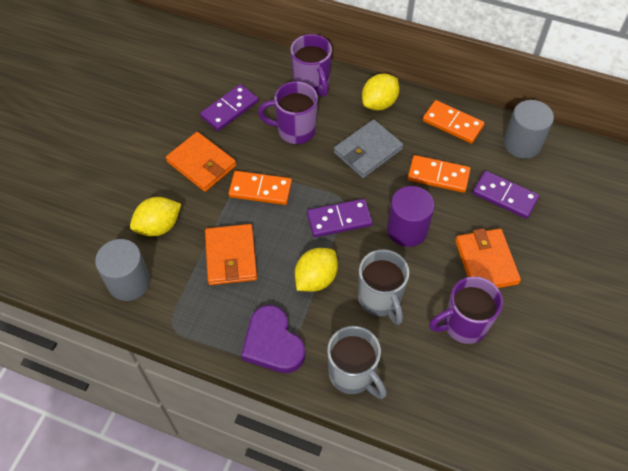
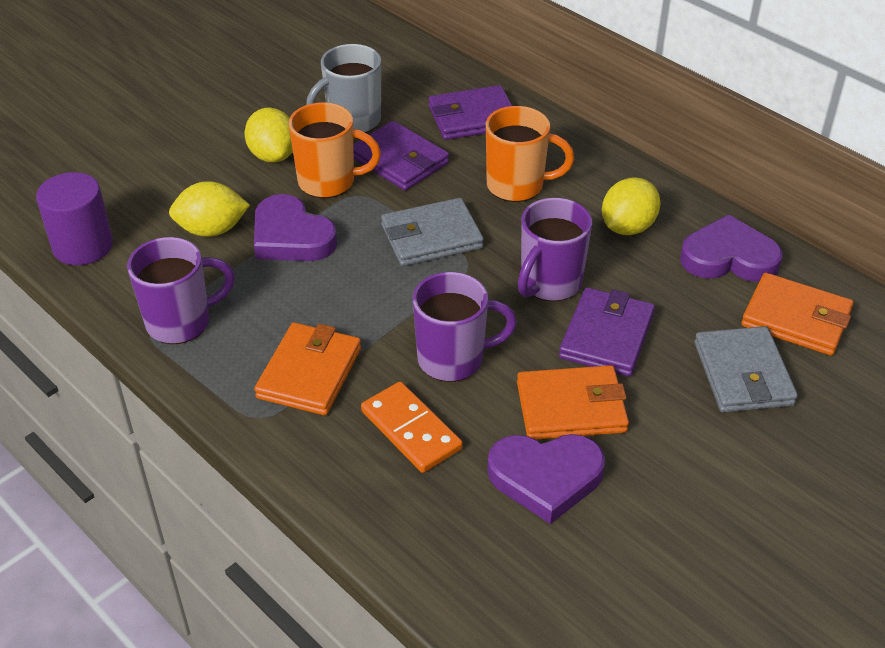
grey cylinder: [95,239,150,301] [504,100,554,159] = 2 -> none = 0
grey mug: [327,326,387,399] [358,249,409,325] = 2 -> [306,44,381,133] = 1
grey wallet: [334,119,403,178] = 1 -> [381,198,484,266] [694,326,798,413] = 2
orange domino: [228,171,292,205] [408,155,471,193] [423,100,484,144] = 3 -> [361,382,463,473] = 1
orange mug: none = 0 -> [289,102,381,198] [486,106,574,202] = 2
purple domino: [200,84,258,131] [307,199,373,237] [473,171,539,219] = 3 -> none = 0
purple heart: [241,305,305,373] = 1 -> [254,194,337,261] [487,434,605,524] [680,214,783,282] = 3
purple wallet: none = 0 -> [353,121,449,191] [429,85,512,140] [559,287,655,377] = 3

